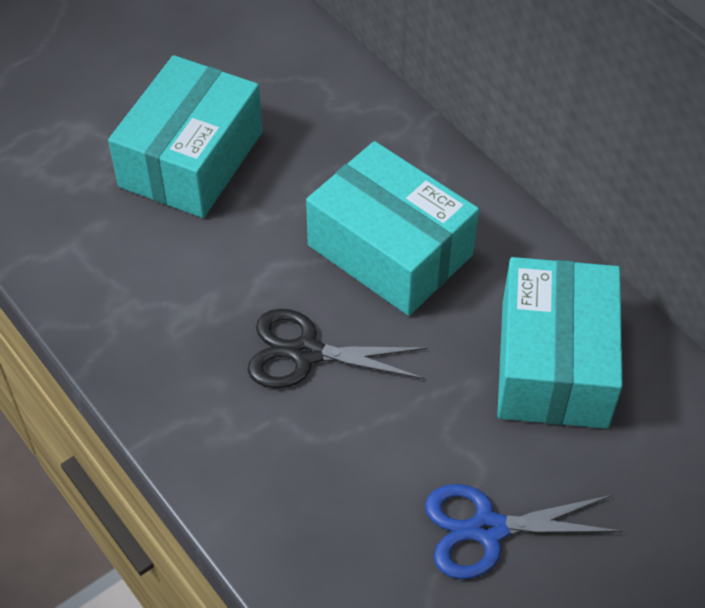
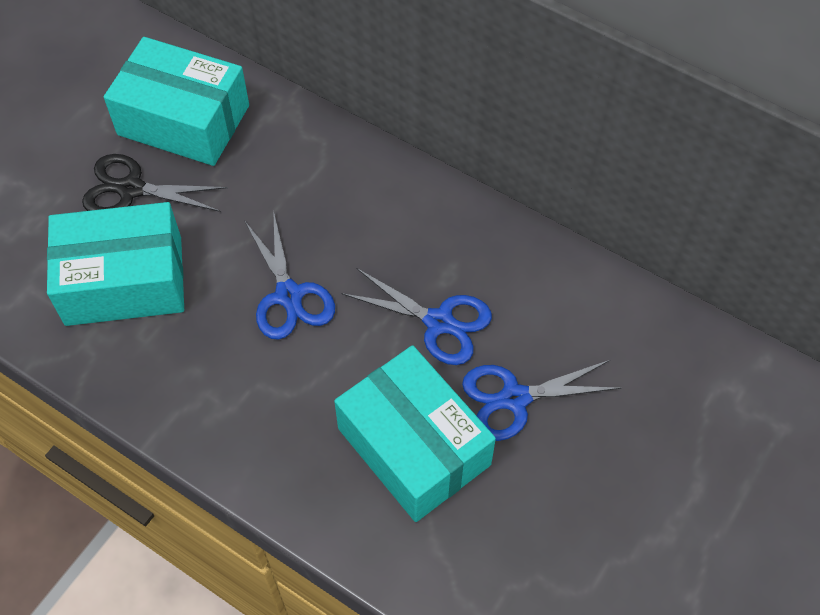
blue scissors: [425,484,623,579] = 1 -> [244,210,335,340] [341,268,492,365] [462,360,622,441] = 3

